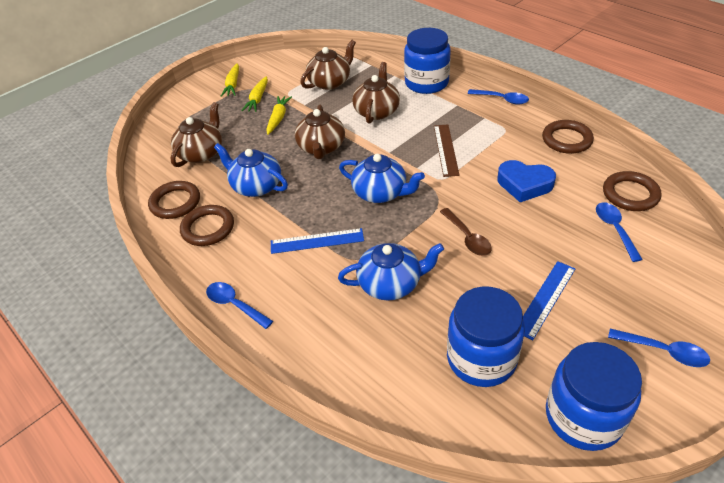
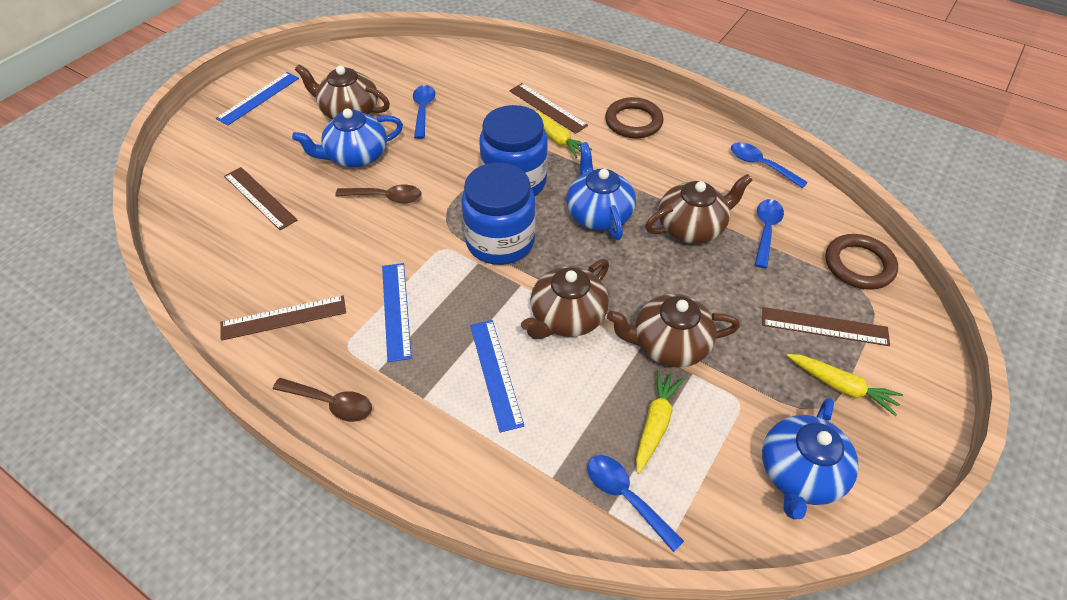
blue heart: [497,160,556,202] = 1 -> none = 0
blue jar: [404,28,451,94] [447,287,525,387] [546,342,642,451] = 3 -> [461,163,535,265] [479,105,548,196] = 2
blue ruler: [271,228,364,254] [523,261,575,341] = 2 -> [216,72,299,126] [382,263,412,362] [470,320,524,433] = 3
brown ring: [148,181,200,219] [180,205,234,246] [542,120,594,154] [603,171,661,211] = 4 -> [605,97,664,138] [825,234,898,290] = 2
brown ruler: [434,125,460,177] = 1 -> [220,295,346,341] [224,167,297,230] [509,83,588,134] [762,307,890,346] = 4
brown spoon: [440,208,492,256] = 1 -> [273,378,372,422] [335,185,421,203] = 2

